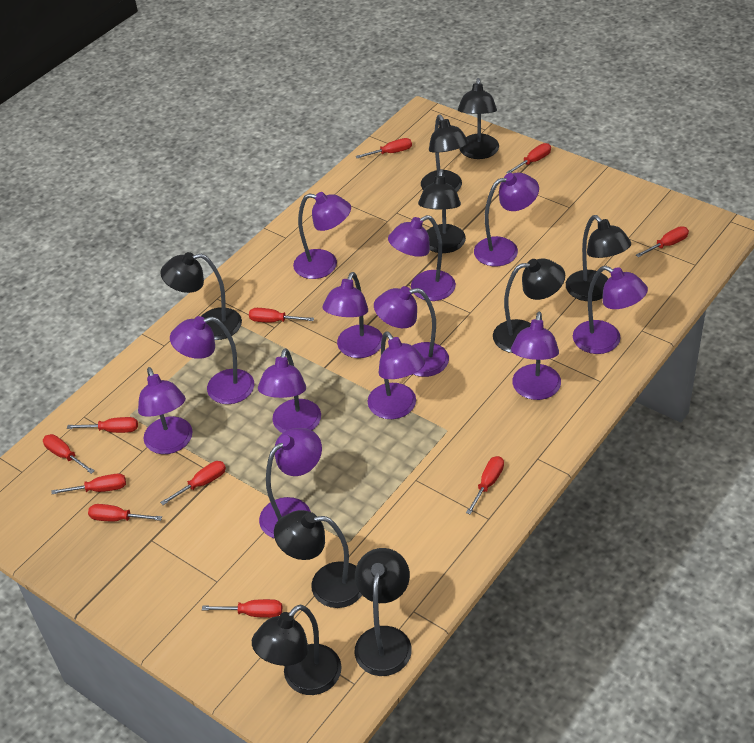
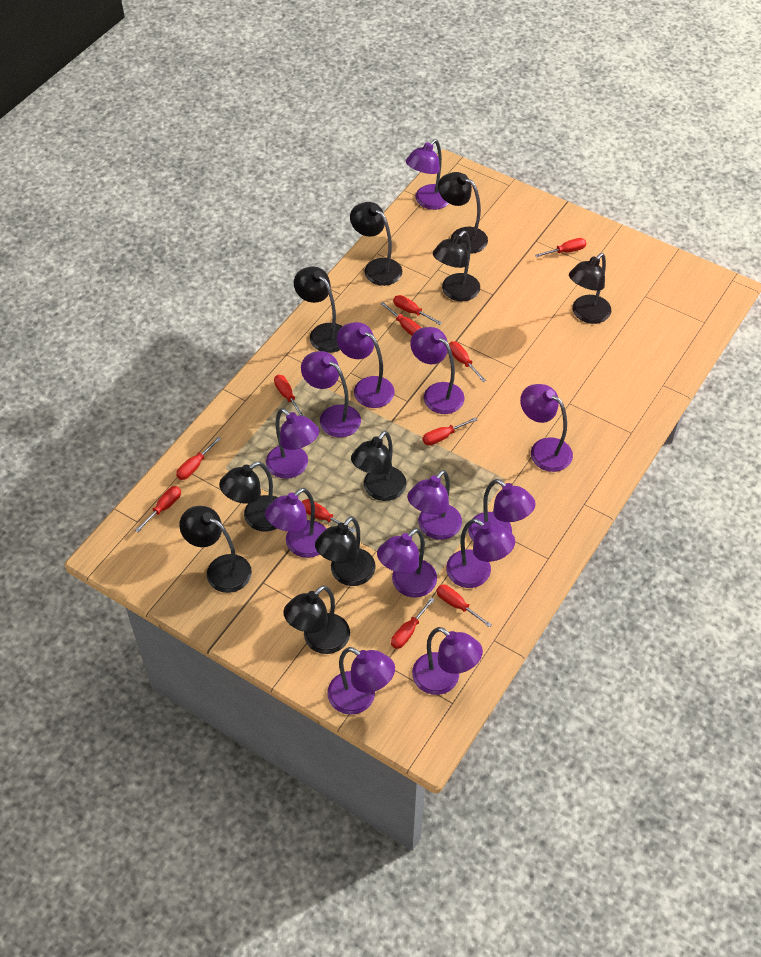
black lamp: [160,252,242,340] [252,604,342,695] [274,510,362,608] [355,548,412,676] [418,169,466,253] [421,115,469,192] [458,78,499,159] [493,259,565,353] [566,215,631,301] = 9 -> [179,506,252,593] [219,462,277,532] [283,585,350,654] [294,267,342,353] [315,517,375,586] [350,202,402,286] [351,431,406,501] [433,231,480,301] [438,172,488,254] [569,253,611,324] = 10
purple lamp: [138,367,193,454] [170,316,254,404] [258,348,321,433] [259,428,322,539] [293,192,351,279] [323,272,383,358] [368,332,425,419] [374,286,449,377] [388,215,456,301] [474,173,539,266] [511,312,561,400] [573,266,648,354] = 12 -> [265,488,326,558] [266,408,319,479] [301,351,361,437] [327,647,395,715] [337,322,394,408] [377,528,437,598] [406,139,449,210] [407,470,462,540] [410,327,465,414] [412,627,483,695] [446,519,515,588] [468,479,536,541] [520,384,573,472] = 13

